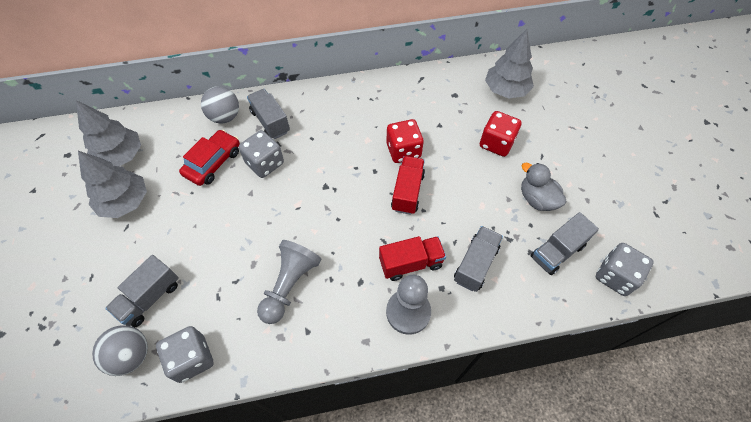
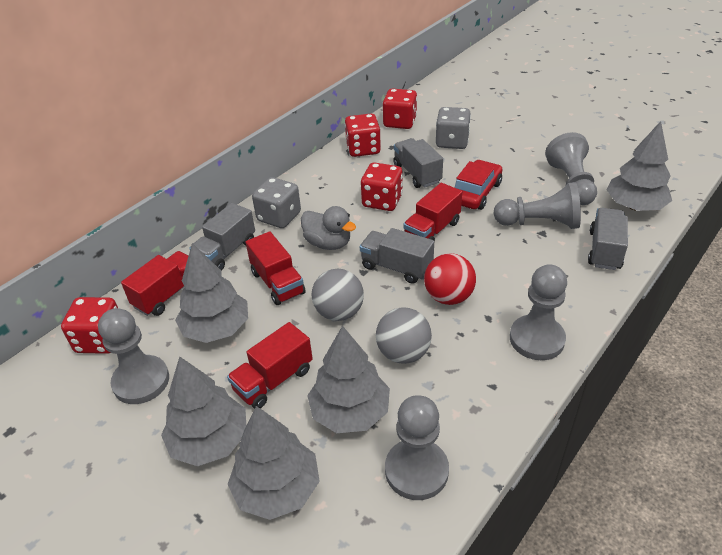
grey dice: [156,326,214,383] [239,130,284,178] [596,243,654,296] = 3 -> [252,177,301,228] [436,107,471,149] = 2
grey pawn: [257,240,321,324] [386,275,431,335] = 2 -> [98,308,169,404] [385,395,449,500] [493,182,581,229] [510,264,567,360] [545,132,597,205] = 5
grey tree: [76,100,141,166] [78,151,147,218] [485,29,534,99] = 3 -> [161,356,246,466] [175,243,248,343] [228,406,320,520] [307,326,390,433] [607,121,672,211] = 5
red ball: none = 0 -> [424,253,476,305] = 1
red dice: [386,119,424,163] [480,111,521,157] = 2 -> [61,297,118,354] [345,114,381,157] [361,162,403,211] [383,88,417,129] = 4
red truck: [379,236,446,281] [391,156,425,215] = 2 -> [121,251,188,316] [227,322,313,409] [246,232,306,305] [403,183,462,242] = 4

